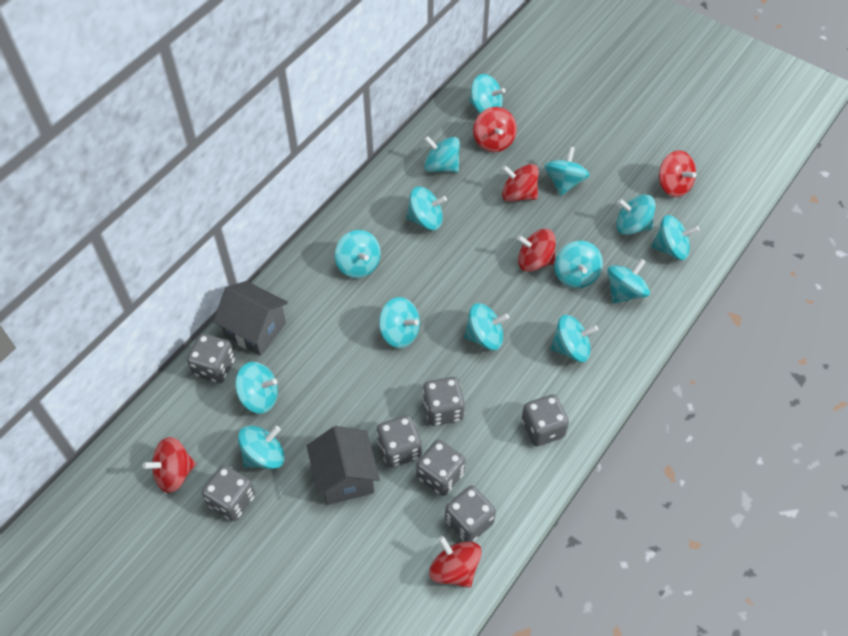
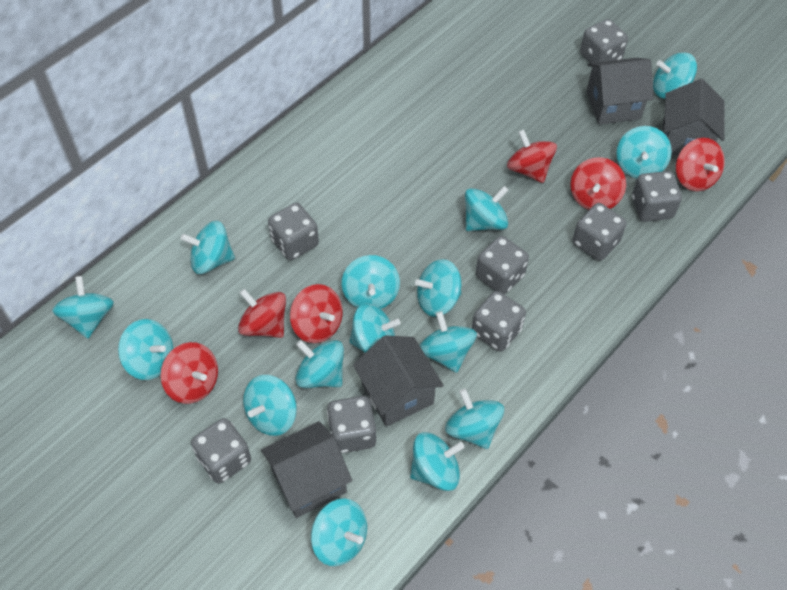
grey dice: [187,333,235,383] [202,465,255,521] [377,415,422,468] [416,440,465,496] [423,377,465,426] [445,486,496,542] [522,394,569,446] = 7 -> [191,418,251,484] [268,203,319,260] [327,396,376,454] [472,291,526,352] [476,236,529,294] [573,203,627,261] [580,19,628,63] [632,171,682,222] = 8
grey house: [213,281,288,356] [307,426,380,505] = 2 -> [261,421,352,518] [353,335,444,426] [586,58,654,125] [663,79,725,156] = 4
turquoise spinning top: [235,362,278,414] [238,425,285,469] [335,230,381,278] [379,297,420,348] [406,187,447,230] [424,136,460,172] [464,303,509,350] [469,74,506,113] [544,147,590,196] [551,315,598,362] [554,241,603,288] [607,259,650,304] [616,194,656,235] [652,215,699,260] = 14 -> [52,276,114,339] [118,319,173,380] [181,221,235,274] [243,375,297,436] [295,340,344,388] [311,498,367,566] [342,255,400,309] [349,303,400,353] [410,432,464,491] [415,259,462,317] [419,311,477,373] [445,389,504,449] [465,186,508,231] [616,126,672,179] [653,53,697,99] = 15

